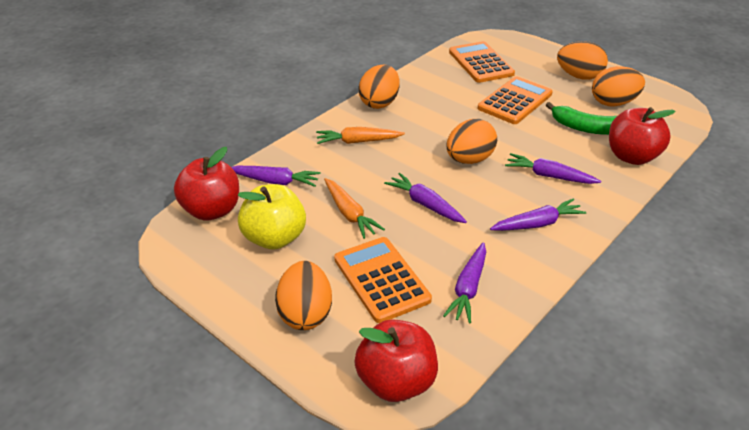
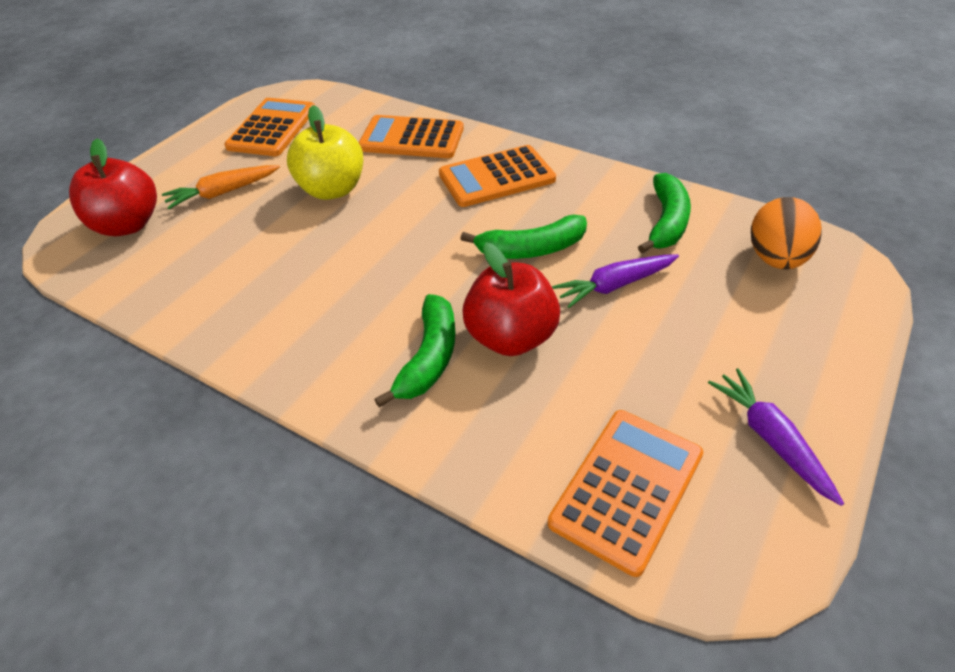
green banana: [546,102,617,135] = 1 -> [374,294,455,408] [460,215,587,259] [638,173,691,253] = 3
orange calculator: [334,237,432,323] [449,41,515,83] [478,76,553,124] = 3 -> [224,98,315,156] [358,115,464,158] [439,145,556,207] [548,410,703,577] = 4
orange carrot: [316,127,405,144] [324,178,385,239] = 2 -> [162,165,280,209] = 1
orange egg: [275,261,332,330] [358,65,400,109] [446,119,497,164] [557,41,608,80] [592,66,645,107] = 5 -> [751,197,822,269] = 1
purple carrot: [231,166,321,187] [384,173,467,223] [443,242,486,324] [490,199,586,231] [505,153,601,184] = 5 -> [552,254,679,308] [708,368,844,506] = 2
red apple: [174,147,239,221] [354,319,438,402] [609,107,676,165] = 3 -> [69,138,157,236] [462,243,560,356] = 2

